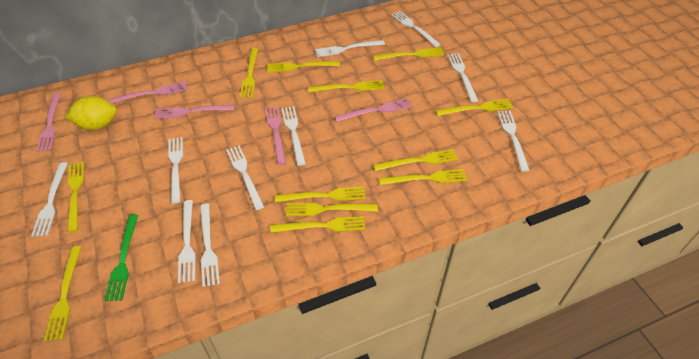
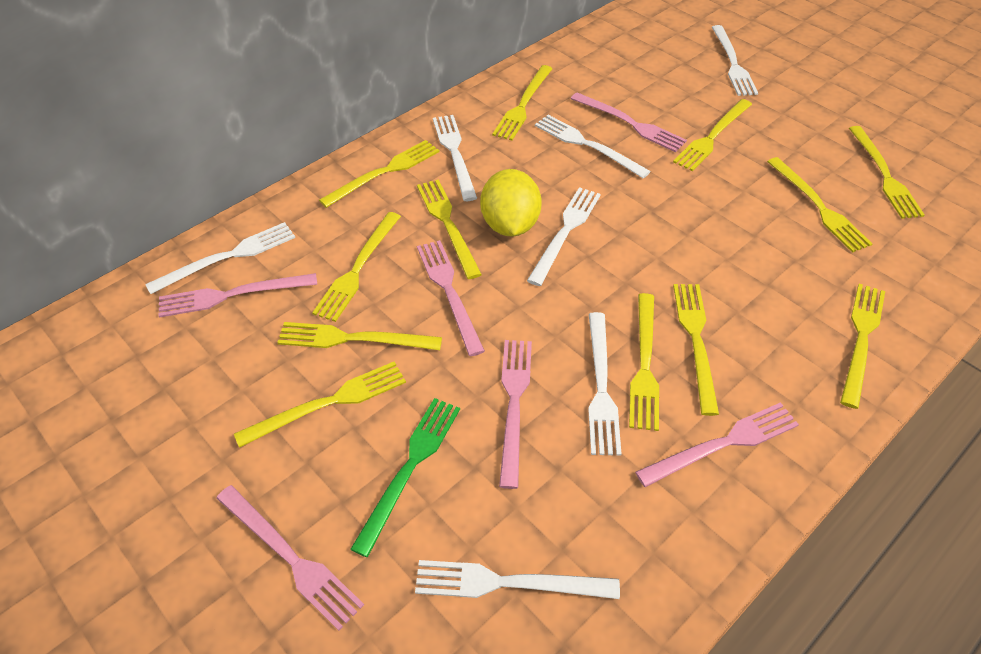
pink fork: [36,94,61,152] [108,81,187,103] [154,105,235,119] [265,106,286,165] [334,98,412,122] = 5 -> [158,273,318,318] [216,485,364,631] [417,240,485,356] [499,340,532,489] [571,93,687,152] [635,402,799,487] = 6
white fork: [31,162,68,237] [168,137,183,204] [178,200,196,283] [200,204,220,287] [226,145,264,210] [281,106,306,166] [315,40,385,57] [391,11,441,47] [447,53,478,102] [497,111,529,172] = 10 -> [145,222,295,294] [415,560,620,599] [433,115,477,201] [527,187,601,286] [535,115,651,178] [588,312,622,456] [712,25,758,96] = 7

